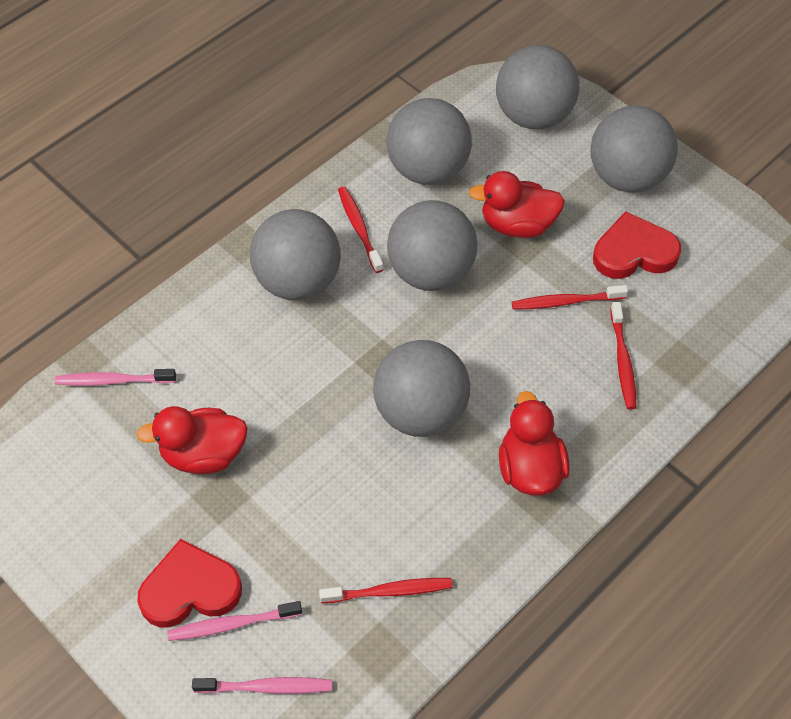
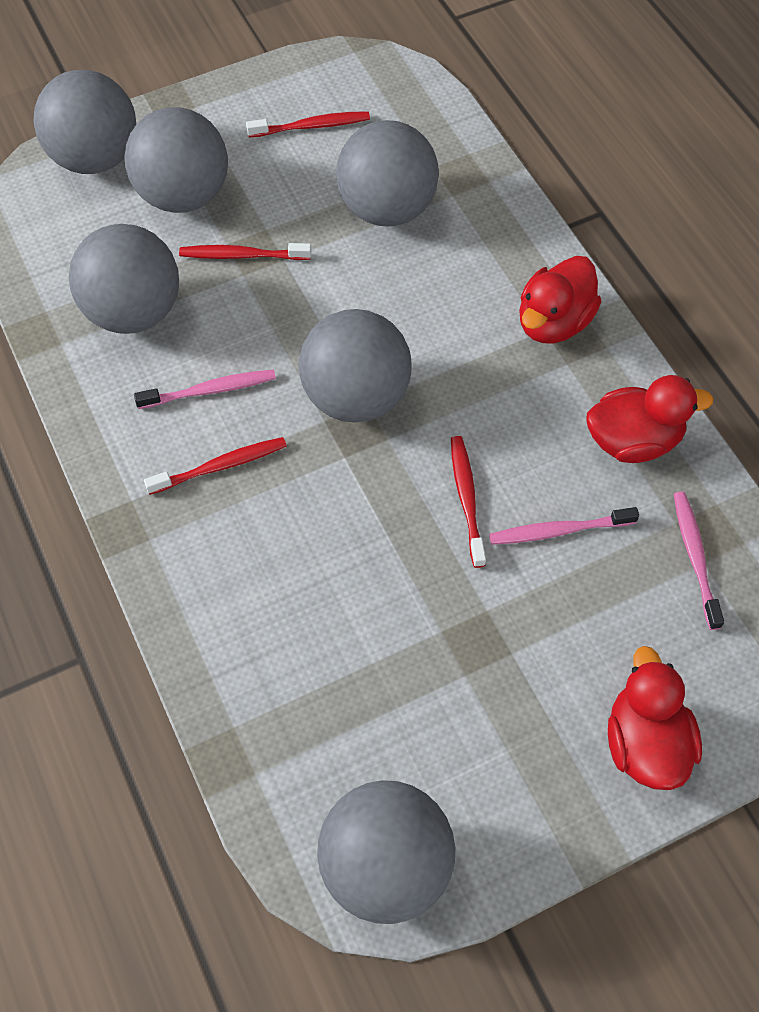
red heart: [137,539,242,627] [593,211,681,279] = 2 -> none = 0

